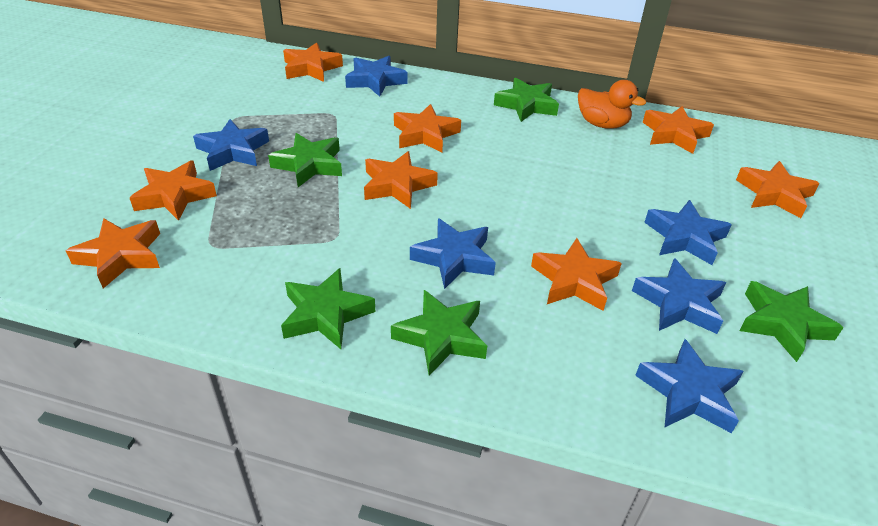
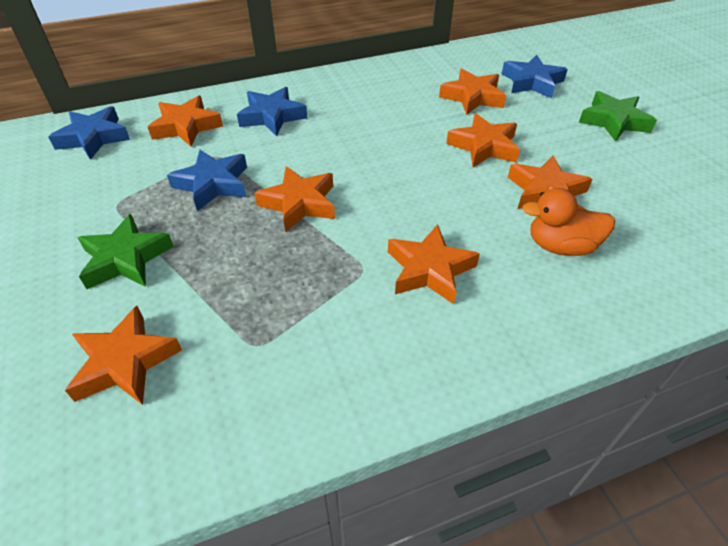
blue star: [193,119,269,171] [345,56,408,97] [410,218,496,289] [632,258,726,334] [635,339,744,433] [644,200,732,265] = 6 -> [48,106,130,160] [167,150,247,211] [237,87,307,136] [502,55,568,98] = 4
green star: [268,133,342,187] [281,268,375,349] [391,290,487,376] [494,78,559,122] [739,281,844,362] = 5 -> [77,214,174,289] [579,91,657,142] = 2
orange star: [66,218,160,288] [130,160,217,221] [283,42,343,82] [364,151,438,209] [394,104,461,153] [531,238,622,311] [643,106,714,154] [736,161,820,218] = 8 -> [65,306,182,405] [148,96,223,146] [254,166,335,233] [388,224,480,304] [439,69,506,115] [446,113,520,167] [508,155,593,209] = 7

